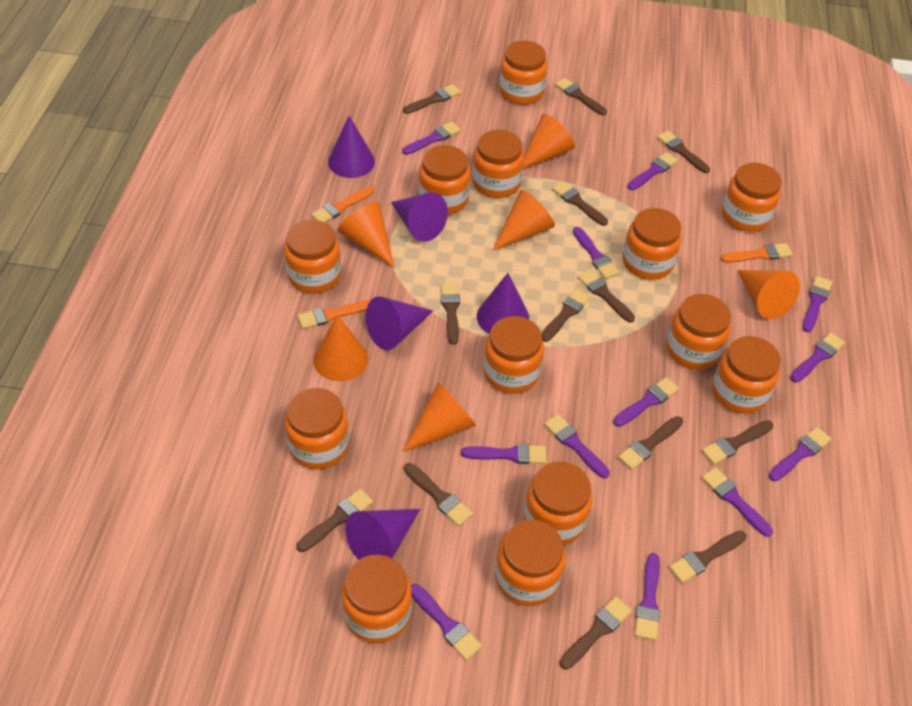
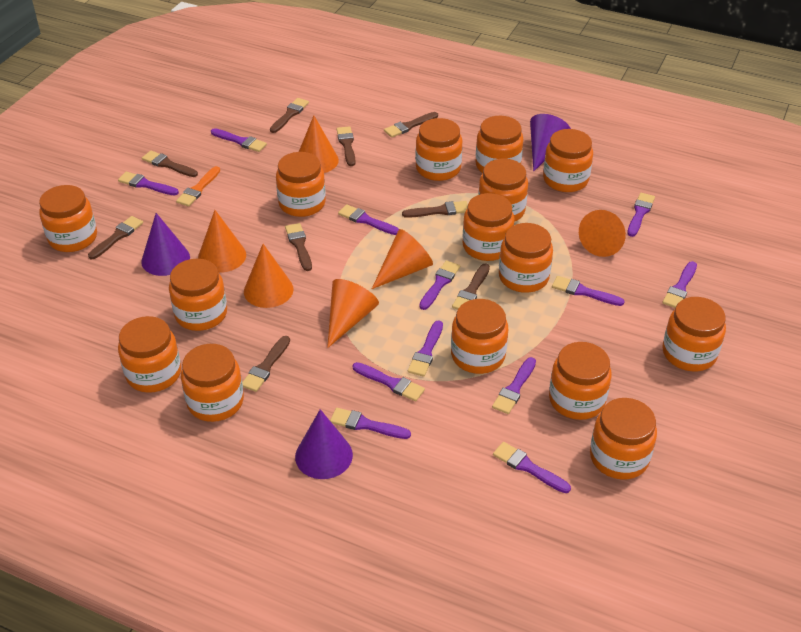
brown brush: [296,489,373,552] [403,84,461,114] [404,463,473,526] [441,283,460,345] [542,288,591,342] [552,181,608,226] [555,78,607,115] [559,596,632,670] [577,269,635,323] [618,416,683,470] [657,131,710,173] [669,531,746,583] [702,420,773,465] = 13 -> [88,216,143,259] [142,151,198,177] [242,336,290,392] [270,98,309,133] [285,223,312,271] [337,126,356,166] [384,112,438,138] [402,201,468,218] [452,263,490,310] = 9
orange brush: [297,300,371,329] [311,187,374,222] [721,243,793,263] = 3 -> [176,166,220,207] = 1
orange jar: [284,220,341,293] [284,388,349,469] [341,555,412,643] [419,145,470,214] [472,130,524,198] [483,316,544,394] [495,520,566,606] [499,41,548,105] [524,462,593,545] [623,208,682,280] [666,294,731,370] [712,336,781,414] [722,163,782,232] = 13 -> [39,185,97,252] [118,316,181,393] [169,259,227,331] [181,344,244,422] [276,152,326,217] [415,118,462,181] [451,299,508,374] [462,193,515,261] [476,116,524,173] [478,159,528,222] [499,223,553,293] [543,129,593,192] [549,342,612,420] [590,398,657,479] [662,297,726,371] = 15
purple cone: [328,116,375,178] [345,509,420,560] [366,296,433,350] [391,192,448,242] [477,273,529,334] = 5 -> [141,213,190,276] [295,409,353,479] [530,114,571,172] = 3

